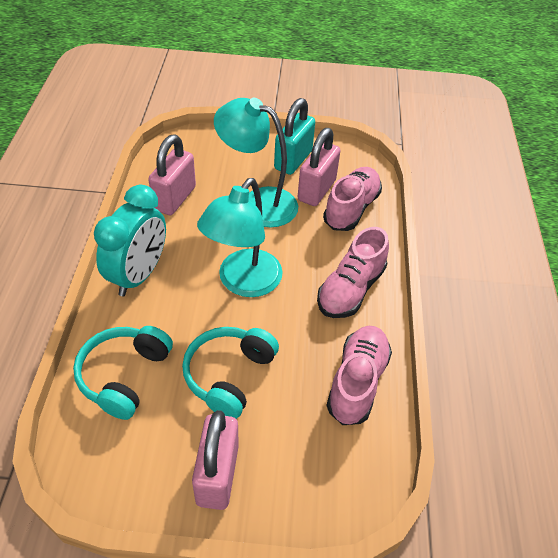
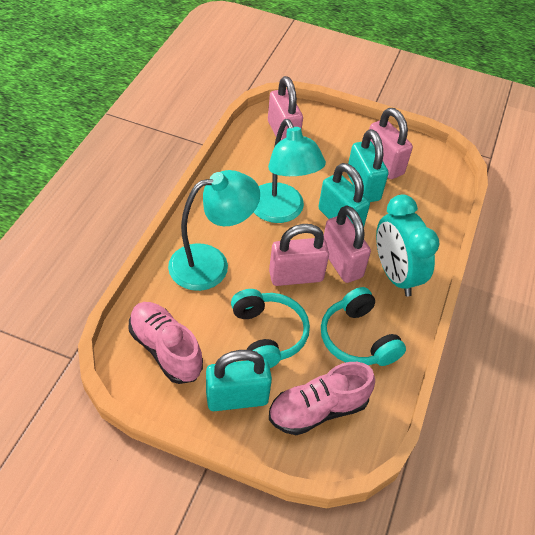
pink padlock: [148,135,196,215] [192,410,239,510] [298,128,341,206] = 3 -> [268,76,303,140] [269,224,329,286] [324,205,371,283] [369,108,413,179] = 4
pink shoe: [317,227,389,318] [323,167,382,231] [326,326,392,425] = 3 -> [128,302,203,384] [269,362,375,435] = 2
turquoise padlock: [274,98,315,175] = 1 -> [206,350,272,411] [318,163,370,226] [347,129,388,202] = 3

